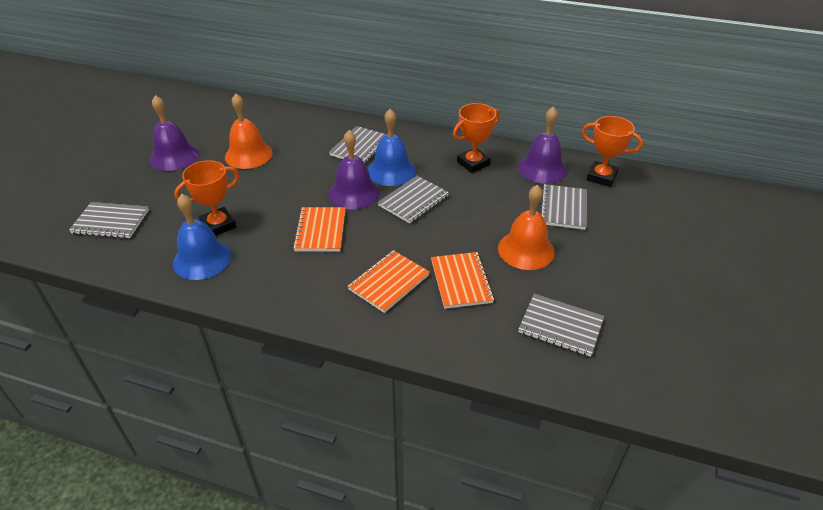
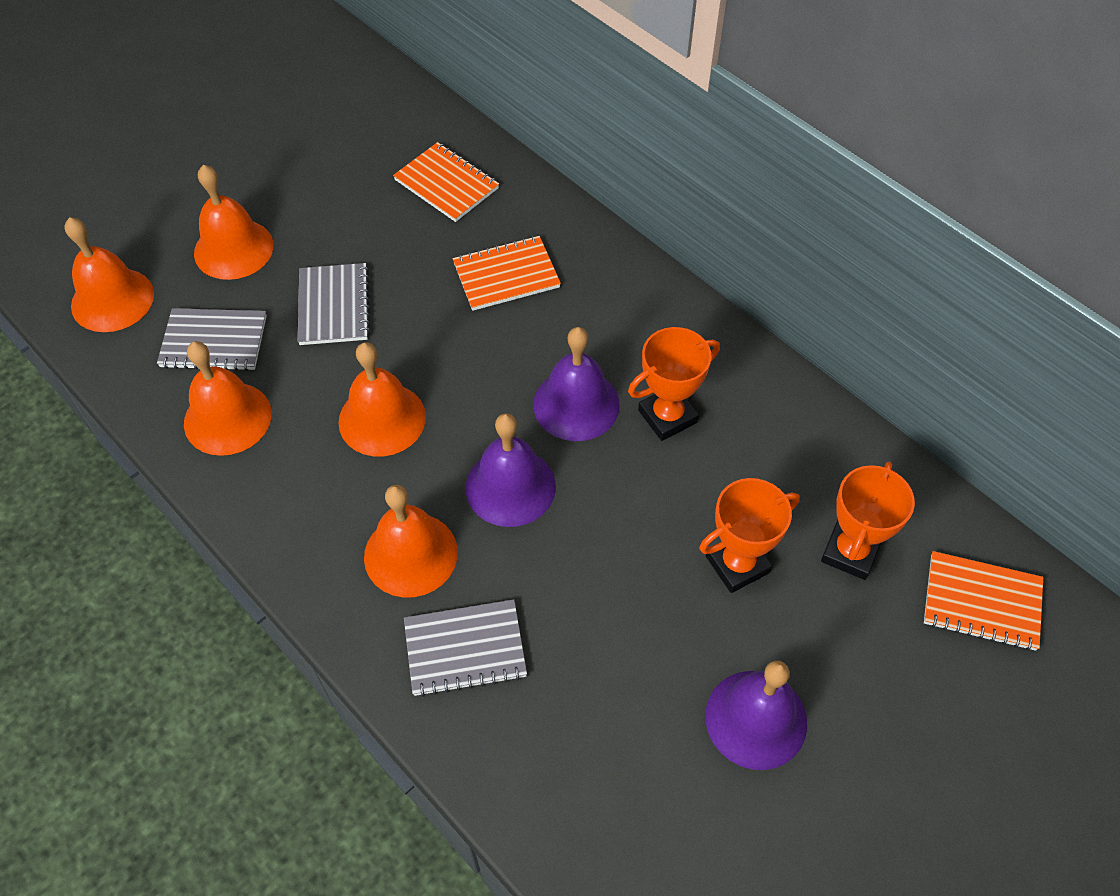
blue bell: [173,194,232,280] [368,109,416,186] = 2 -> none = 0
grey notebook: [69,202,149,239] [329,126,386,163] [378,176,449,224] [519,294,604,357] [540,184,587,230] = 5 -> [157,308,267,371] [298,263,370,345] [404,599,527,697] = 3
orange bell: [225,93,273,169] [498,185,555,270] = 2 -> [64,217,154,332] [184,341,272,456] [194,165,274,280] [338,342,426,456] [364,485,458,598] = 5

